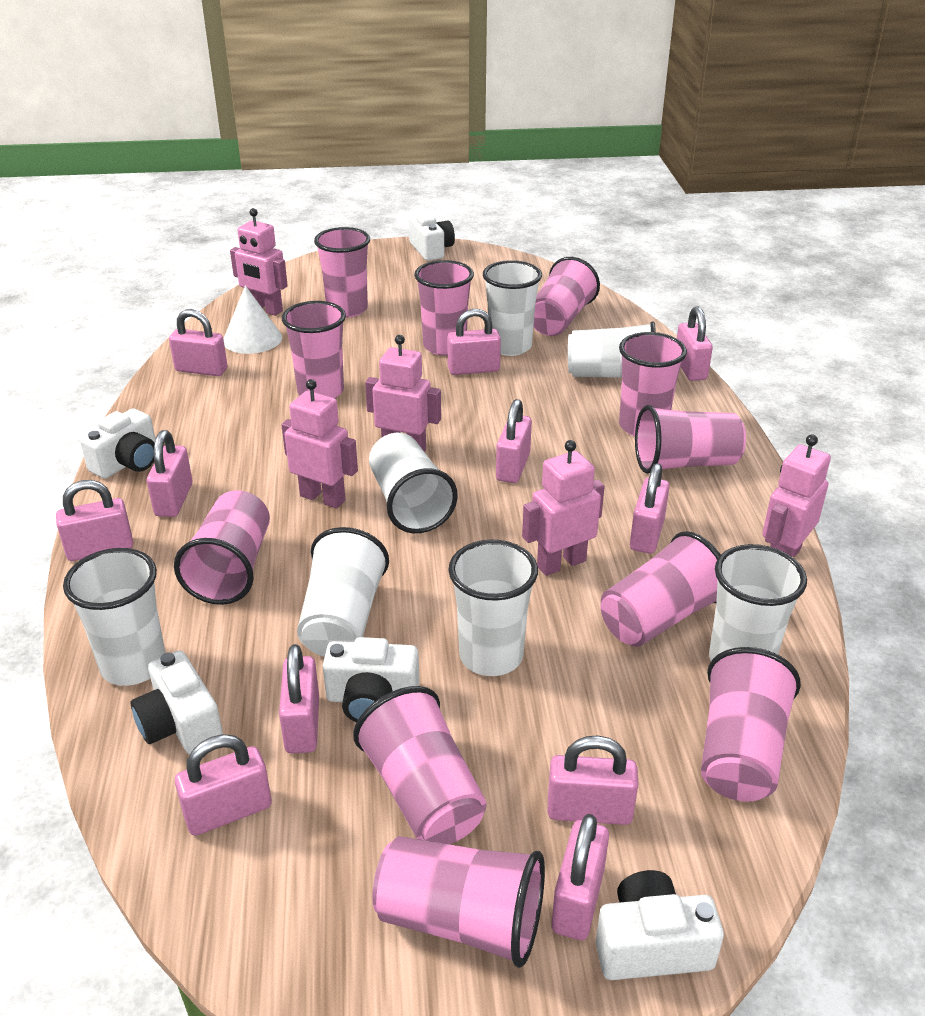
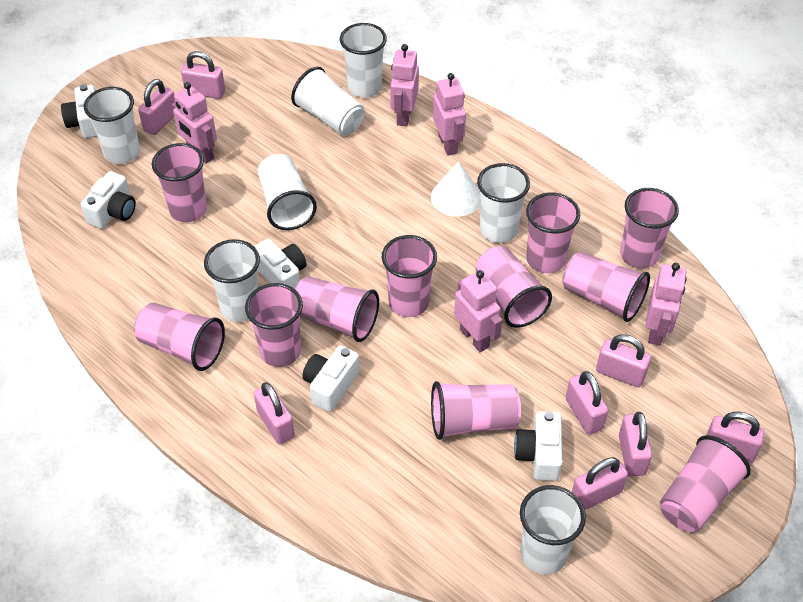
pink padlock: [56,480,133,561] [147,430,193,517] [169,309,227,376] [175,734,272,836] [279,644,319,754] [447,308,501,375] [496,399,532,483] [548,736,638,825] [552,814,609,940] [630,463,670,554] [677,307,713,381] = 11 -> [138,79,175,135] [181,51,225,99] [254,382,295,444] [566,371,608,434] [572,457,628,510] [596,334,651,387] [619,412,652,476] [706,412,765,463] = 8

